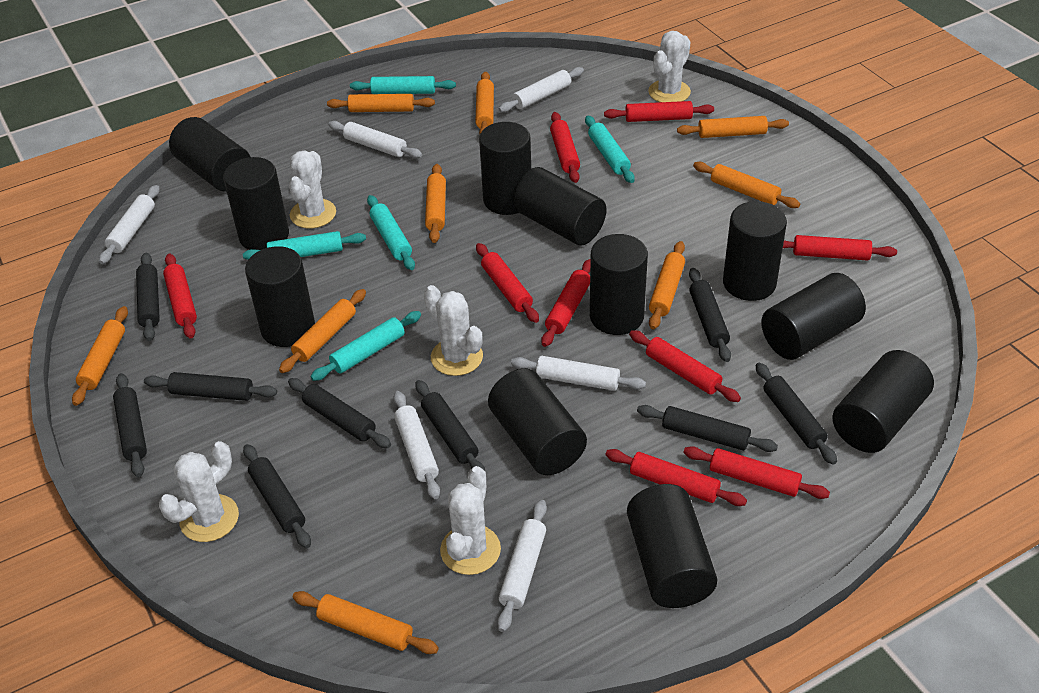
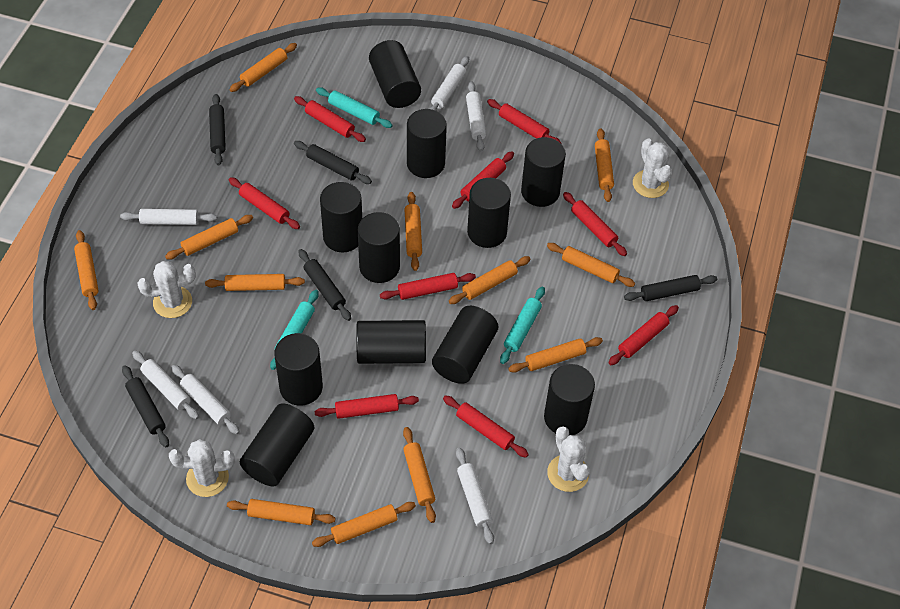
black rolling pin: [113,373,147,477] [136,253,160,341] [144,372,277,401] [243,444,311,548] [288,378,391,448] [415,380,485,471] [637,405,778,452] [689,268,731,362] [756,363,837,465] = 9 -> [122,365,169,447] [209,94,226,165] [294,141,372,184] [298,249,351,321] [624,275,717,301] = 5
orange rolling pin: [72,306,128,406] [279,289,366,373] [293,591,439,654] [327,94,435,112] [425,164,446,243] [475,72,494,134] [649,241,685,329] [677,116,789,138] [693,162,800,208] = 9 -> [74,230,99,310] [165,215,253,260] [205,274,305,291] [227,499,336,525] [229,43,297,92] [312,502,416,547] [403,427,436,523] [404,192,422,271] [449,256,531,304] [508,337,603,373] [547,243,635,287] [595,128,614,202] = 12
turquoise rolling pin: [243,231,366,260] [310,311,421,381] [350,76,456,94] [367,195,415,270] [585,116,635,183] = 5 -> [270,290,319,370] [316,87,393,128] [500,286,545,364] = 3
white cactus: [159,441,239,542] [289,150,336,228] [424,285,483,376] [440,466,501,575] [648,31,691,102] = 5 -> [138,261,196,318] [169,439,235,497] [547,426,590,492] [633,138,672,198] = 4

